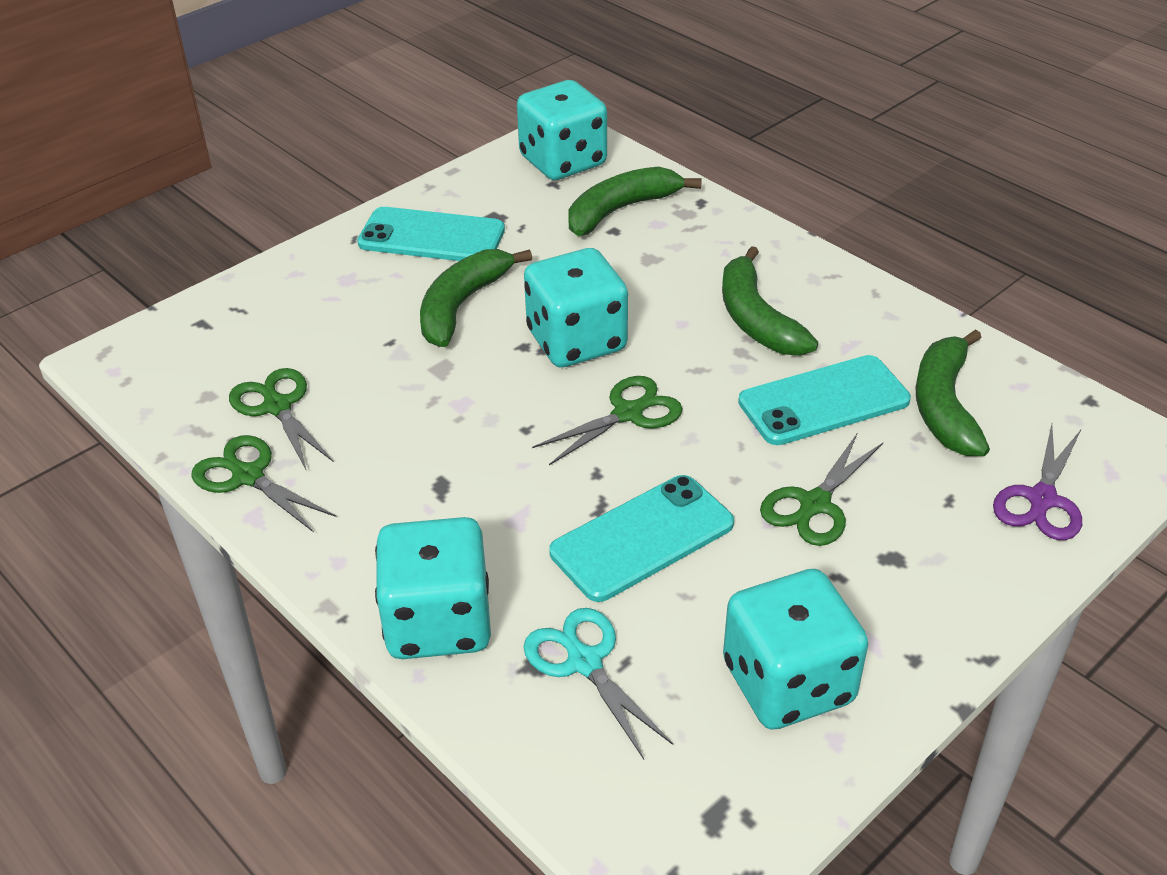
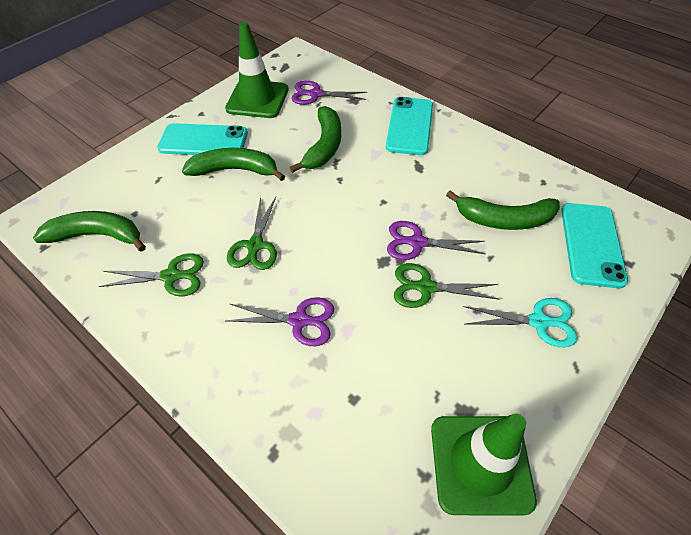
green scissors: [191,435,336,533] [229,368,334,471] [532,376,683,465] [760,432,883,546] = 4 -> [99,253,204,297] [227,196,277,270] [394,263,500,308] = 3
green traffic cone: none = 0 -> [225,22,288,118] [431,413,537,516] = 2
purple scissors: [993,424,1082,540] = 1 -> [226,297,334,346] [291,80,367,105] [387,221,485,260] = 3
turquoise dice: [375,517,491,659] [517,80,607,180] [524,248,628,367] [723,569,868,730] = 4 -> none = 0

